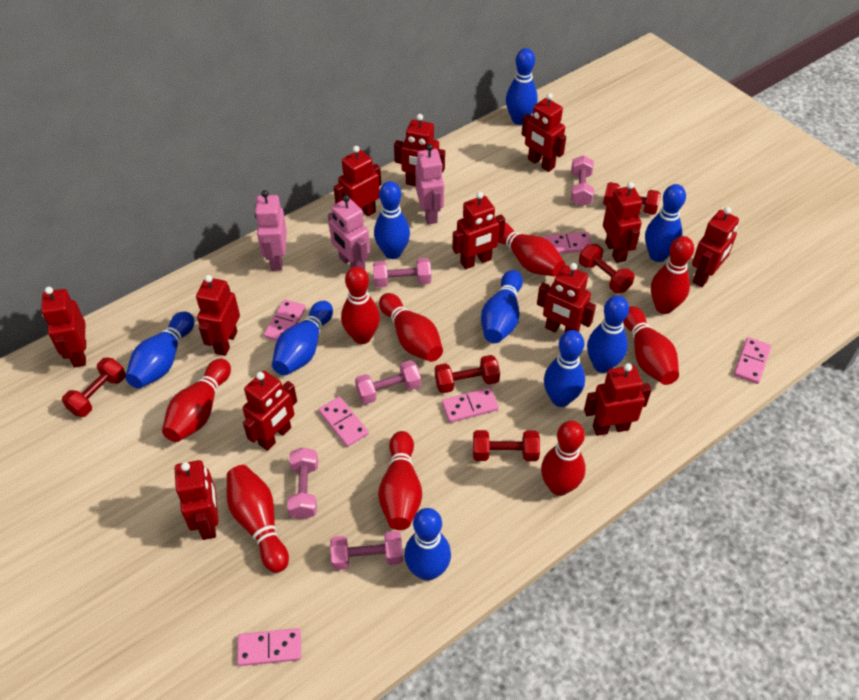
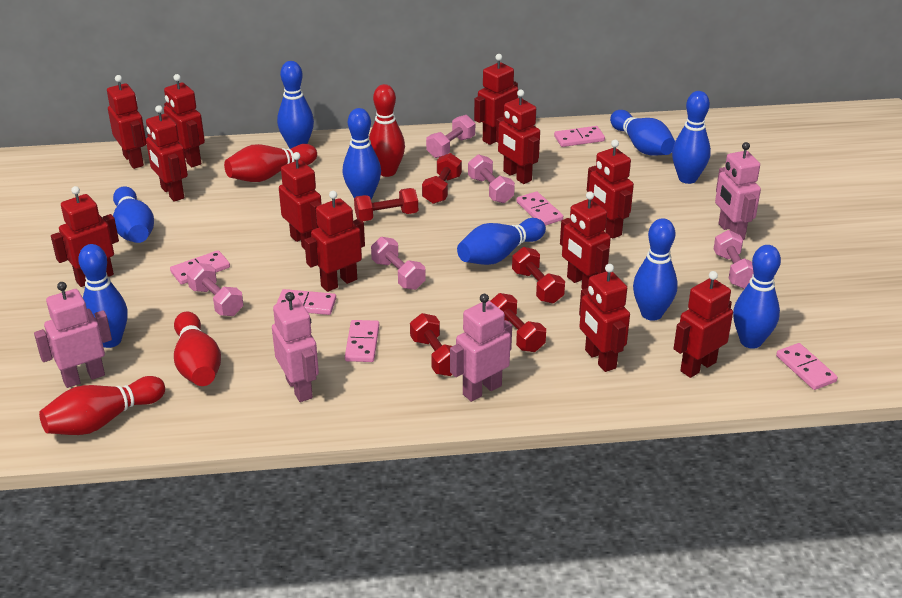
pink robot: [255,190,287,271] [328,195,370,270] [415,144,444,224] = 3 -> [34,282,112,388] [272,292,319,402] [450,294,512,402] [715,142,761,240] = 4
red bowling pin: [162,359,231,442] [227,465,289,573] [341,266,380,344] [378,431,422,530] [379,293,443,362] [498,223,565,277] [541,421,585,496] [623,306,679,385] [651,236,694,314] = 9 -> [39,376,165,435] [174,312,221,386] [224,144,317,182] [369,84,405,177] = 4

